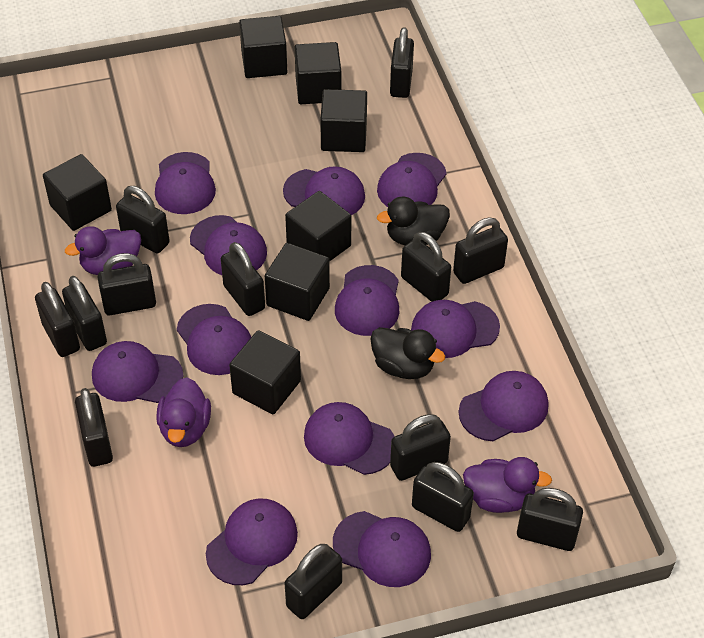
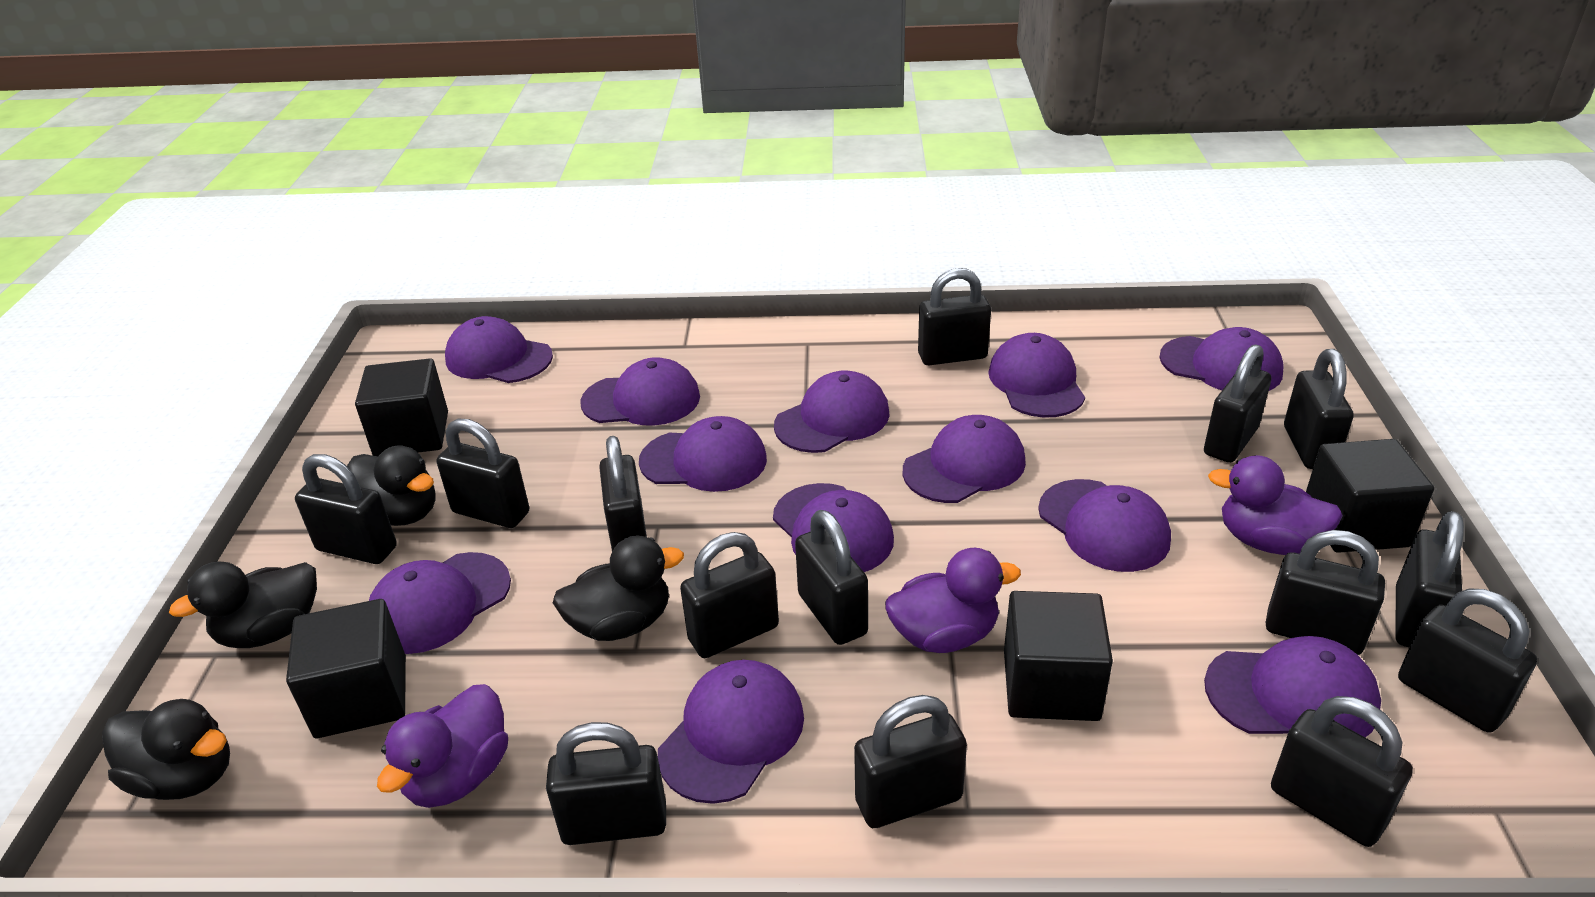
black cube: [43,154,112,231] [229,330,301,414] [239,16,287,78] [265,243,330,321] [285,191,352,262] [295,42,341,104] [320,89,367,152] = 7 -> [286,599,406,738] [355,358,448,456] [1004,591,1113,721] [1306,439,1434,553] = 4
black duck: [371,327,445,379] [377,197,450,245] = 2 -> [102,699,230,800] [169,562,317,648] [347,445,436,526] [553,535,684,641] = 4
black padlock: [35,282,80,357] [62,276,107,351] [75,388,113,467] [97,253,156,315] [116,186,170,253] [221,242,265,316] [285,544,342,619] [390,27,414,98] [390,414,451,481] [401,232,451,302] [412,462,474,532] [453,217,508,284] [517,488,583,551] = 13 -> [295,454,397,564] [437,419,529,528] [546,722,666,845] [599,436,647,551] [680,532,779,658] [795,510,868,645] [854,695,967,828] [918,268,991,365] [1204,344,1271,463] [1265,530,1385,655] [1271,696,1413,847] [1284,349,1354,469] [1395,511,1464,647] [1398,588,1537,733] = 14

